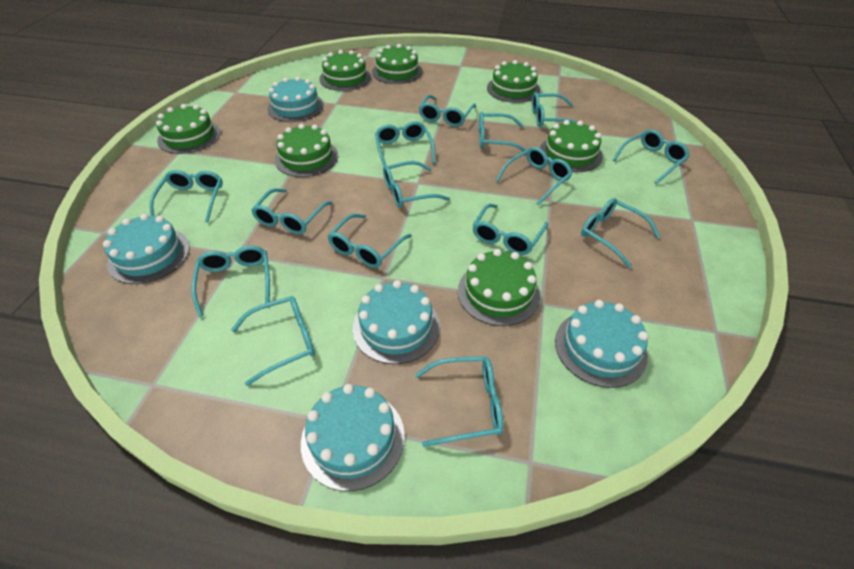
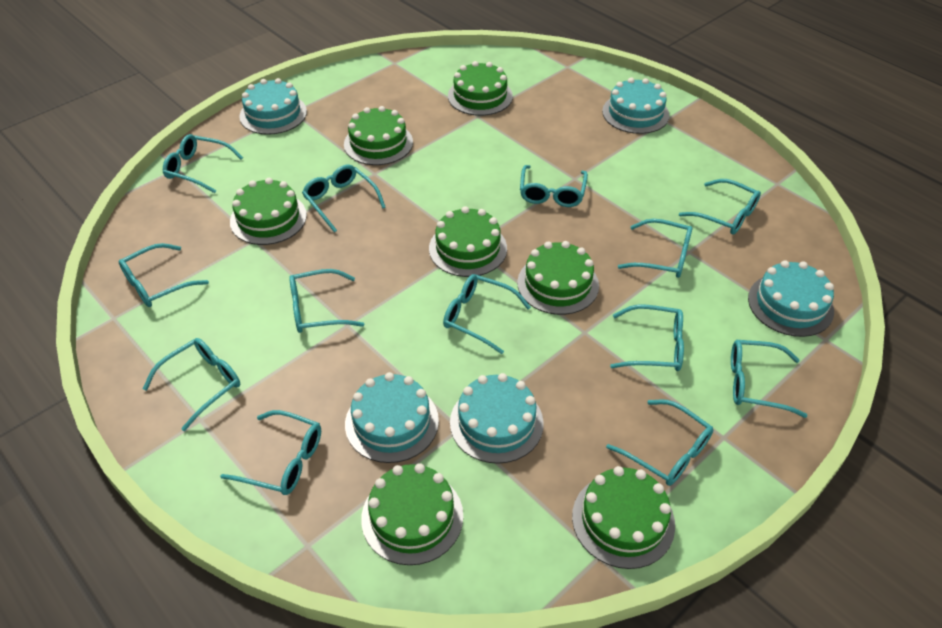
turquoise glasses: [149,170,223,222] [191,245,270,317] [231,296,315,386] [251,188,333,234] [328,214,412,268] [375,121,435,166] [383,161,450,208] [415,356,503,447] [419,95,476,127] [472,204,548,255] [479,111,526,151] [496,147,572,206] [532,92,577,127] [581,198,660,268] [613,129,690,184] = 15 -> [118,243,209,307] [143,338,240,431] [163,134,243,193] [220,410,321,495] [289,269,364,333] [302,165,386,233] [443,274,531,354] [520,165,588,207] [606,399,713,486] [610,305,684,371] [618,219,692,278] [679,179,761,235] [731,340,807,418] = 13

